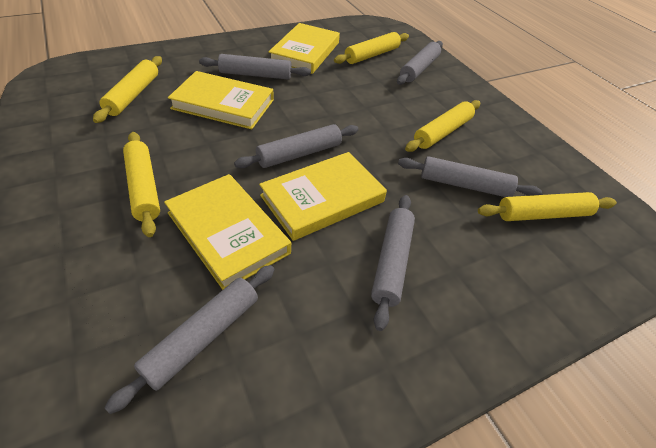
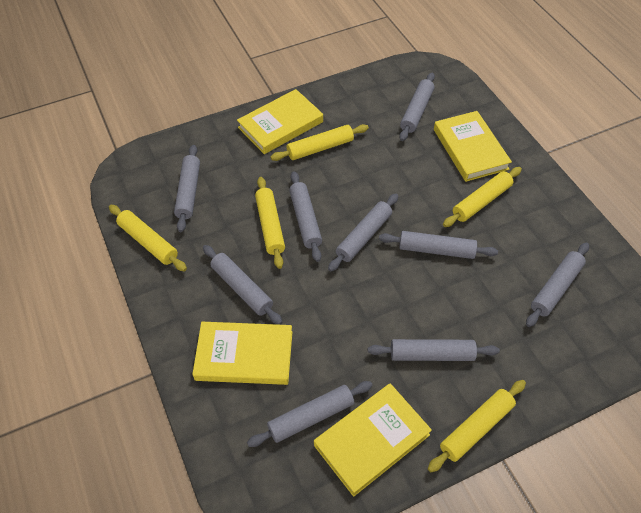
grey rolling pin: [105,265,275,414] [199,54,311,80] [234,124,359,168] [371,195,415,331] [397,41,443,85] [398,156,542,197] = 6 -> [174,145,200,232] [203,245,283,325] [247,381,373,447] [289,171,322,262] [328,194,398,272] [368,339,500,361] [379,231,498,259] [399,73,435,141] [526,243,589,327] = 9

